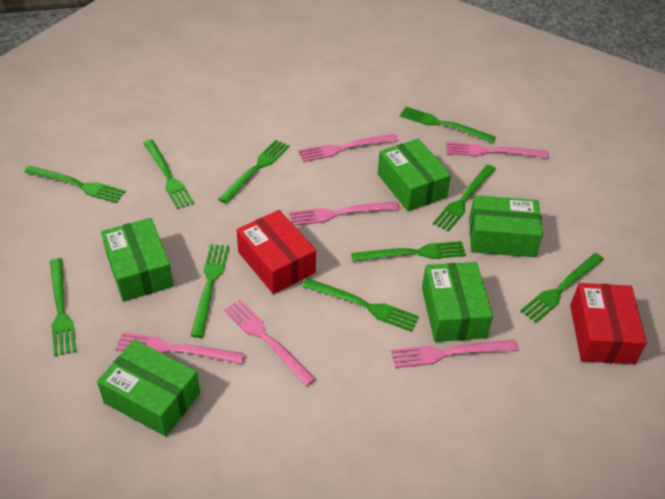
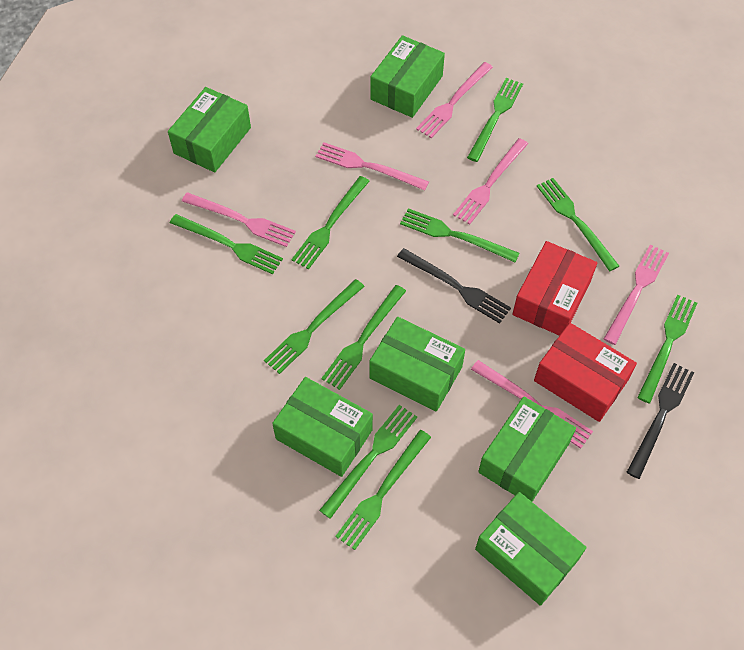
black fork: none = 0 -> [397,248,511,323] [627,363,694,479] = 2
green box: [97,340,200,437] [101,218,174,302] [378,139,451,211] [422,262,493,342] [469,195,543,257] = 5 -> [168,87,251,172] [272,377,373,477] [369,317,465,412] [370,35,445,118] [475,492,587,606] [478,396,576,502] = 6

